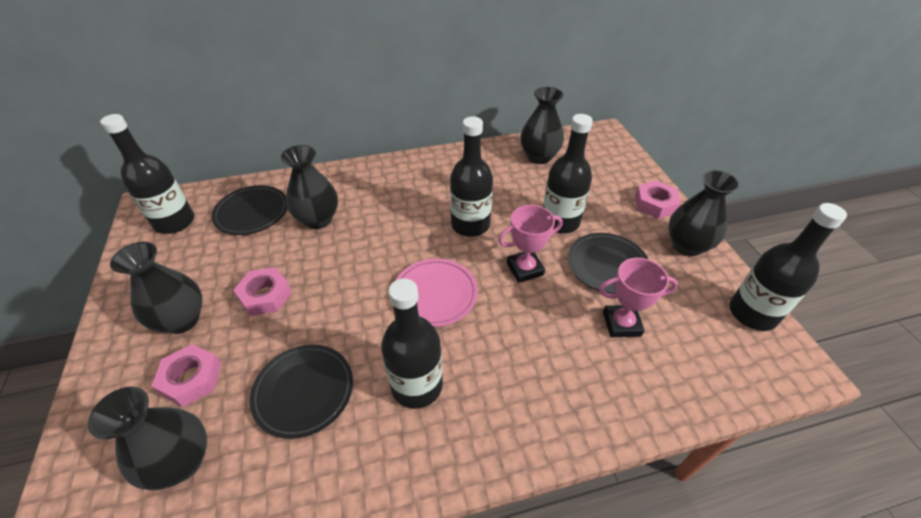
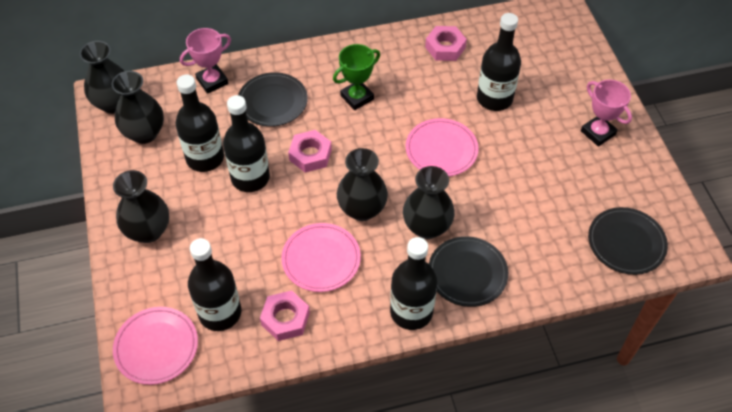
green trophy: none = 0 -> [333,44,380,110] = 1
pink plate: [395,259,478,327] = 1 -> [113,307,198,385] [281,223,361,292] [406,118,479,177] = 3

